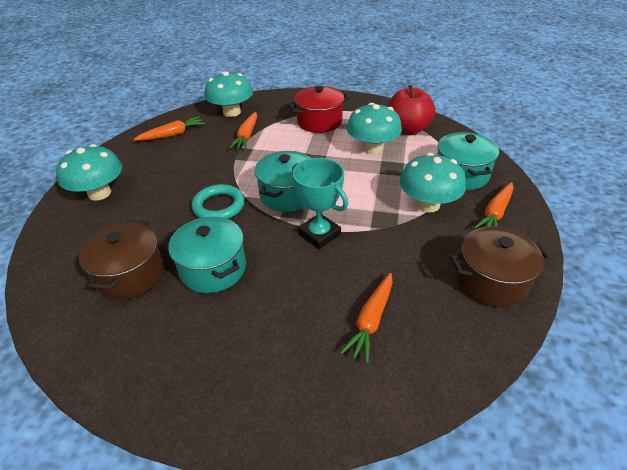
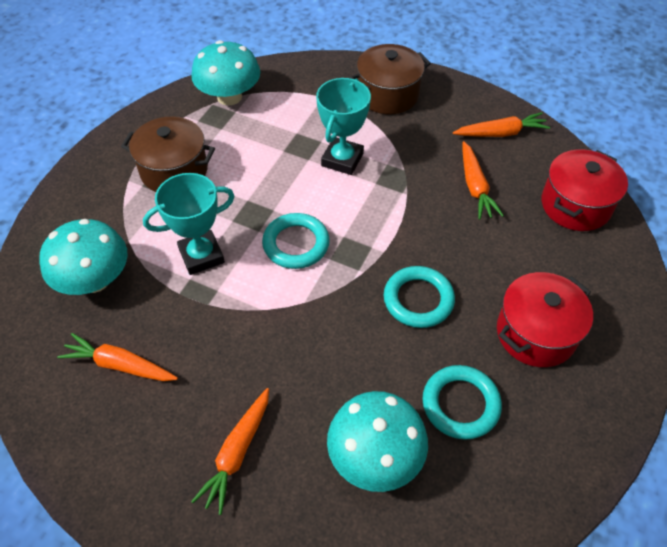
red apple: [388,85,435,135] = 1 -> none = 0
red pot: [288,86,350,133] = 1 -> [497,272,593,367] [542,149,628,231] = 2
turquoise mushroom: [56,144,122,201] [205,71,253,117] [347,103,402,154] [400,153,466,212] = 4 -> [39,219,128,295] [191,40,260,105] [327,391,428,492] = 3
turquoise pot: [168,217,246,293] [254,151,311,212] [437,132,499,190] = 3 -> none = 0
turquoise ring: [192,184,245,219] = 1 -> [262,213,330,269] [384,266,455,328] [423,365,502,440] = 3
turquoise trophy: [292,158,348,249] = 1 -> [143,173,235,275] [316,78,371,175] = 2

